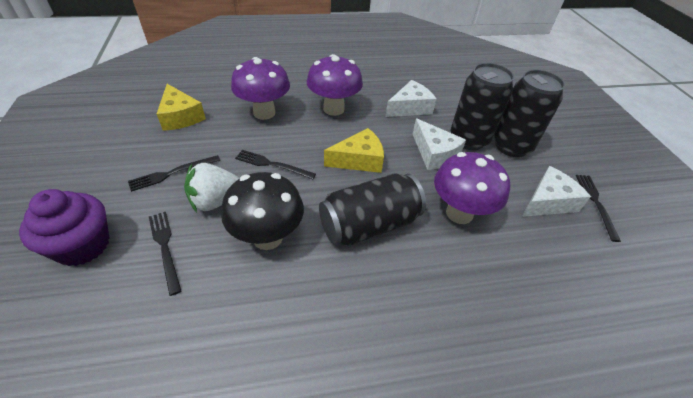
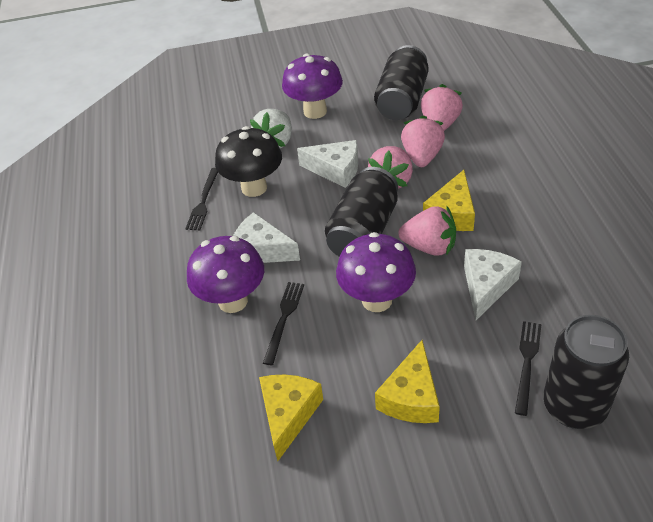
black fork: [128,155,220,192] [149,212,181,296] [235,150,316,179] [576,175,621,242] = 4 -> [185,168,218,231] [263,282,304,365] [515,321,542,416] = 3
pink strawberry: none = 0 -> [368,146,413,189] [398,206,456,256] [401,115,445,167] [421,84,463,131] = 4
purple cupcake: [19,189,110,266] = 1 -> none = 0
yellow cheese: [157,84,206,131] [324,128,384,173] = 2 -> [259,375,323,461] [375,340,440,423] [423,170,475,231] = 3

